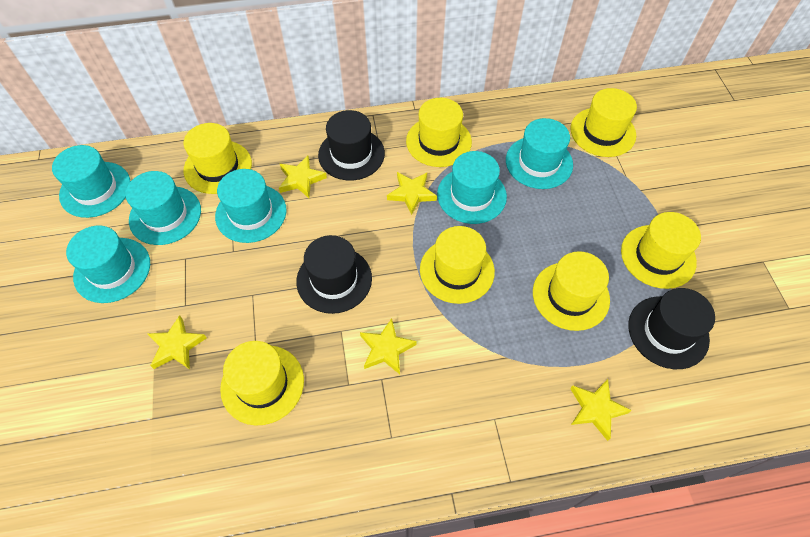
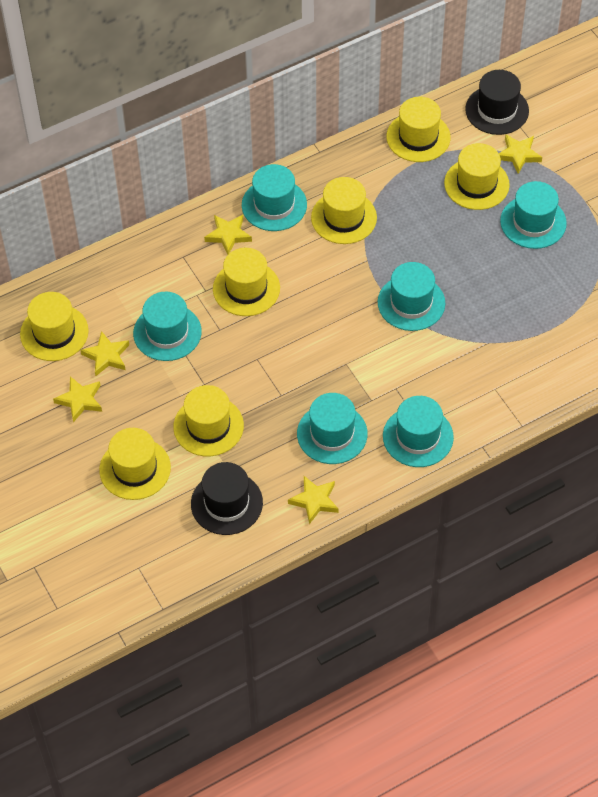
black hat: [296,235,372,314] [318,110,385,181] [628,288,715,369] = 3 -> [191,462,263,535] [465,70,529,135] = 2

